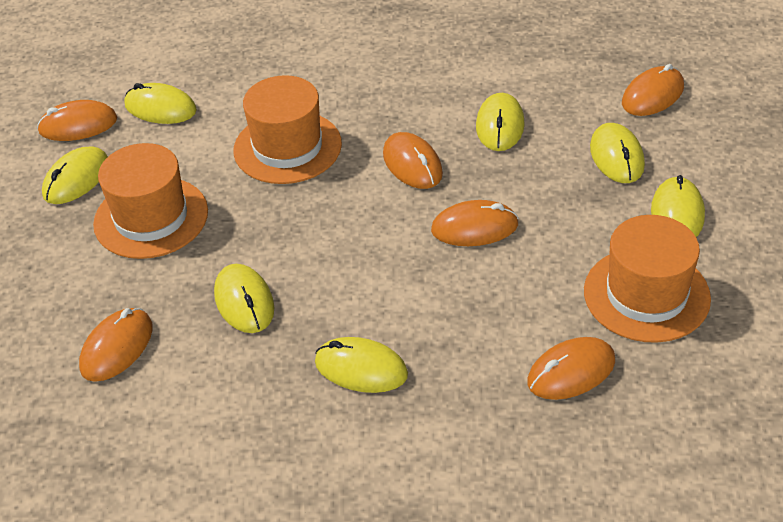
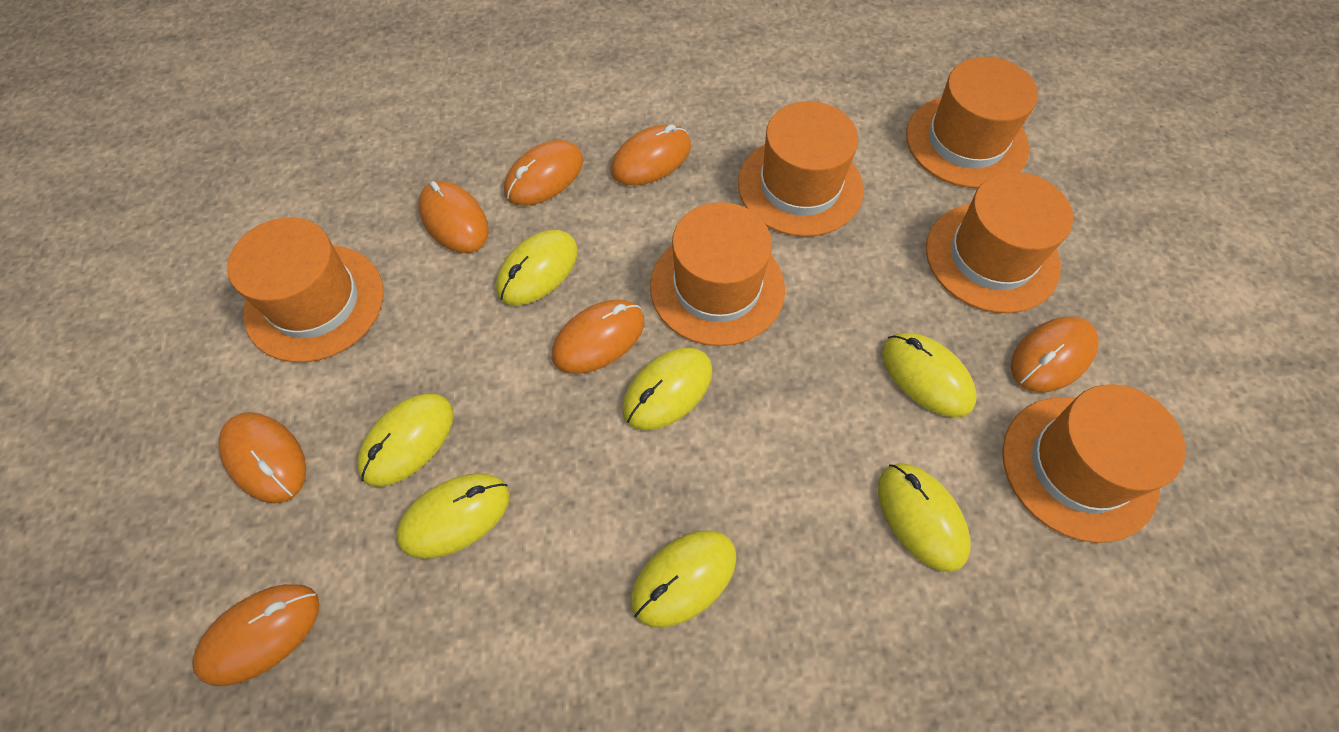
orange hat: [93,143,208,259] [233,75,342,184] [584,215,711,343] = 3 -> [227,217,383,362] [650,202,785,346] [738,101,864,237] [906,57,1038,188] [926,172,1073,313] [1002,384,1186,543] = 6
orange mouse: [37,100,117,141] [79,308,153,382] [383,132,443,189] [431,200,519,246] [527,337,615,400] [622,64,684,116] = 6 -> [192,584,320,686] [218,412,306,503] [418,181,489,253] [504,140,583,206] [552,300,644,374] [611,124,691,185] [1011,317,1099,392] = 7

